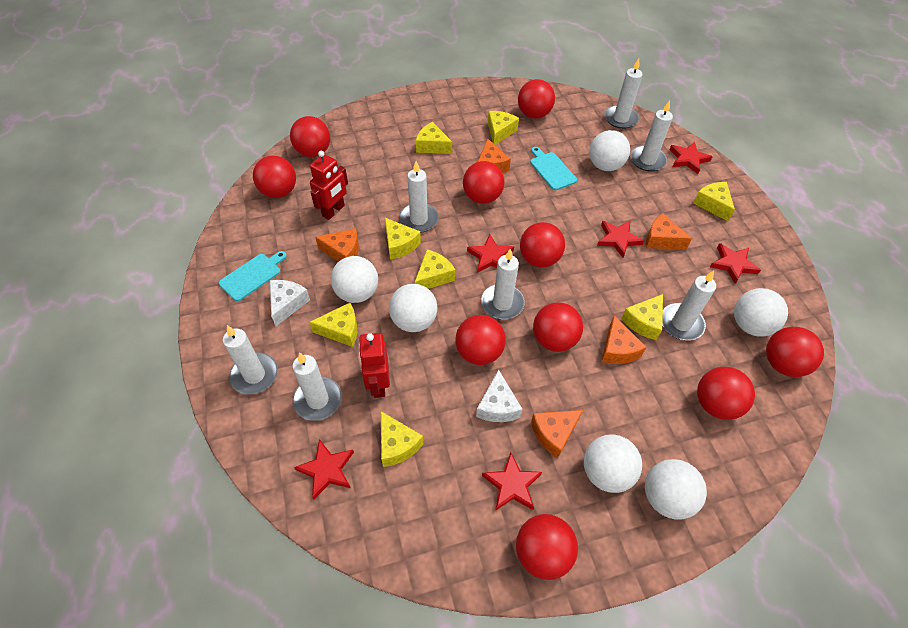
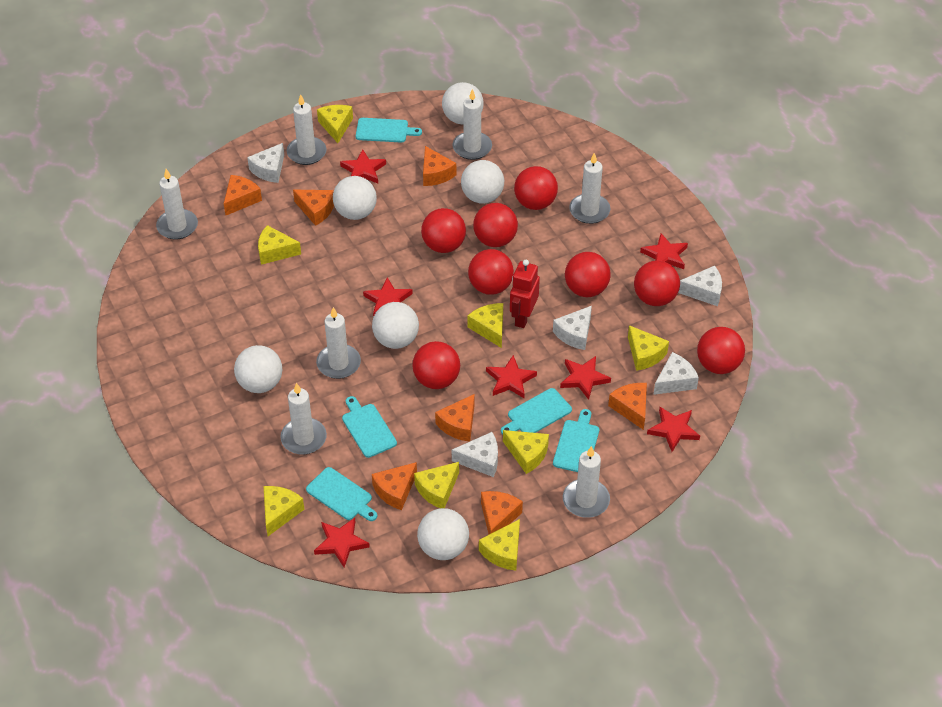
orange cheese: [315,228,359,262] [478,139,511,173] [531,410,583,458] [601,316,646,364] [646,213,692,250] = 5 -> [224,175,262,216] [293,190,334,226] [372,462,417,510] [423,146,456,186] [435,394,475,442] [481,491,523,534] [608,383,647,430] = 7
red ball: [253,156,296,198] [290,116,330,157] [455,315,506,365] [463,161,504,204] [516,514,578,580] [518,79,555,119] [520,222,565,267] [533,302,583,352] [697,367,755,420] [766,327,824,377] = 10 -> [412,341,460,389] [421,208,466,253] [468,249,514,295] [473,203,518,247] [514,166,558,210] [565,252,611,297] [634,261,680,306] [697,327,745,374] = 8
red robot: [310,151,348,220] [359,333,390,398] = 2 -> [510,260,540,328] = 1
red star: [294,439,354,499] [467,234,514,273] [482,452,542,511] [597,221,645,258] [669,142,713,174] [710,243,761,284] = 6 -> [314,518,370,567] [340,149,386,183] [363,277,413,317] [486,355,537,398] [560,356,611,400] [640,233,688,269] [647,407,700,452] = 7
turquoise cutting board: [219,251,287,301] [530,147,577,190] = 2 -> [306,467,377,521] [342,396,397,458] [356,118,422,143] [501,388,572,435] [553,409,599,472] = 5
white cheese: [270,280,310,326] [476,370,522,422] = 2 -> [247,143,284,183] [452,432,498,477] [553,306,592,350] [653,352,699,395] [678,265,722,306] = 5

